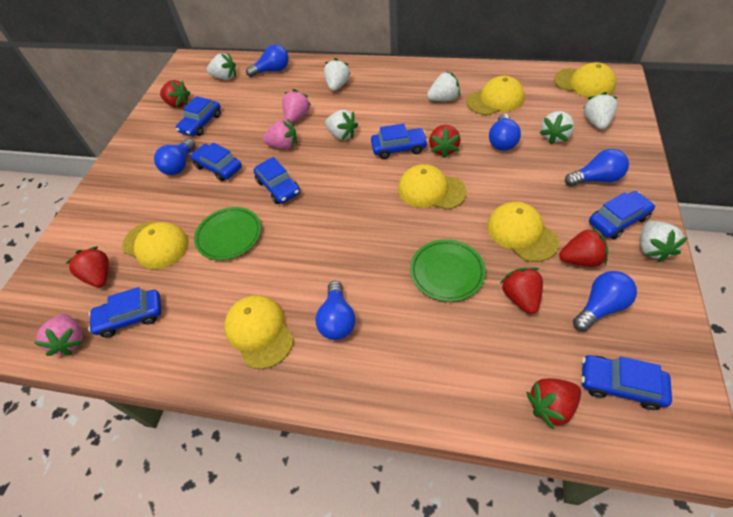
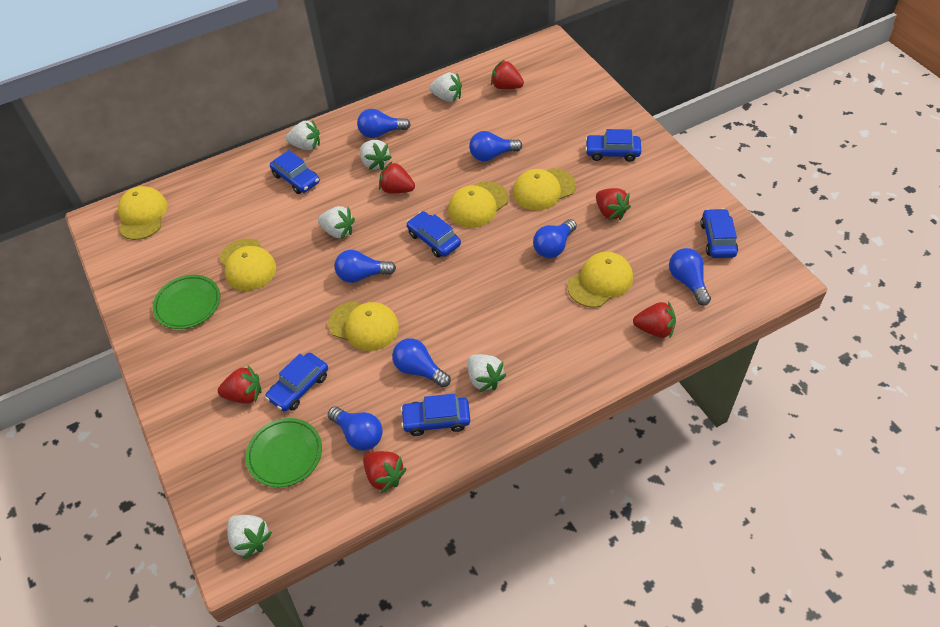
blue car: [88,287,161,337] [176,96,221,136] [190,143,242,181] [253,157,300,204] [371,124,428,159] [581,355,672,410] [589,191,655,239] = 7 -> [265,353,328,412] [270,150,320,194] [400,394,470,436] [407,211,461,257] [585,129,641,162] [700,208,738,258] = 6
blue light bulb: [154,139,195,175] [246,44,289,77] [316,281,355,340] [489,114,521,151] [565,149,629,186] [573,271,637,331] = 6 -> [328,406,383,451] [335,250,396,283] [357,109,411,138] [392,338,451,387] [469,131,522,161] [533,219,577,258] [669,248,711,306] = 7
pink strawberry: [34,314,84,356] [263,119,297,149] [282,89,311,123] = 3 -> none = 0
white strawberry: [207,53,236,80] [324,58,350,91] [325,110,358,140] [427,71,460,101] [540,111,574,144] [583,92,618,130] [640,221,688,262] = 7 -> [227,515,272,560] [286,120,320,150] [318,206,355,239] [360,140,392,170] [429,73,462,102] [468,354,506,392] = 6

